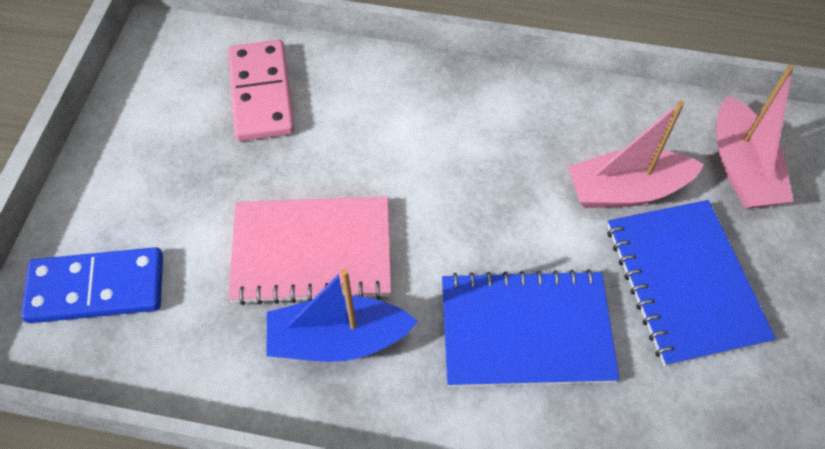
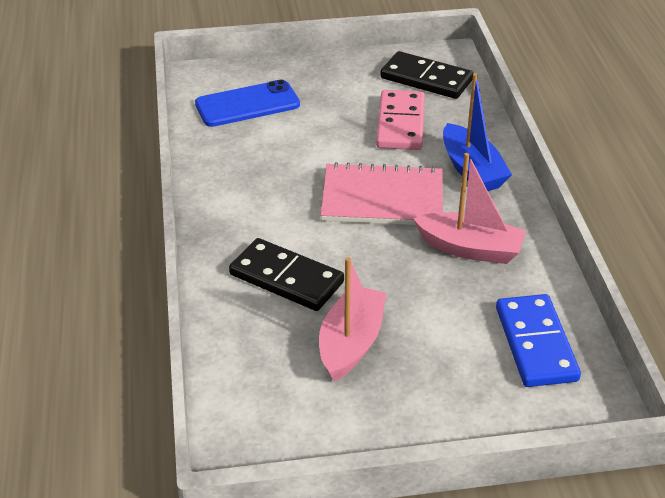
black domino: none = 0 -> [229,238,344,311] [380,51,474,99] = 2
blue notebook: [442,269,619,387] [607,200,776,367] = 2 -> none = 0
blue phone: none = 0 -> [195,80,300,127] = 1

